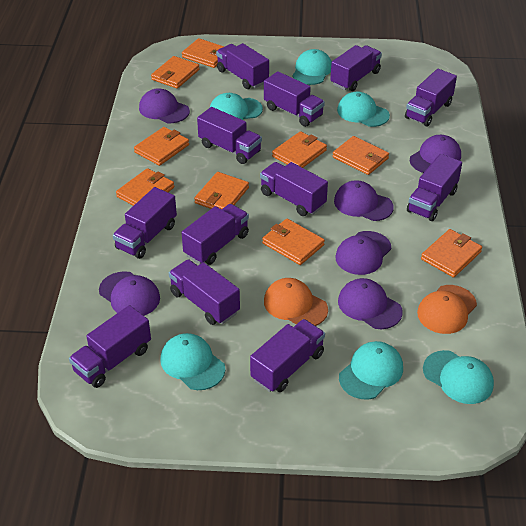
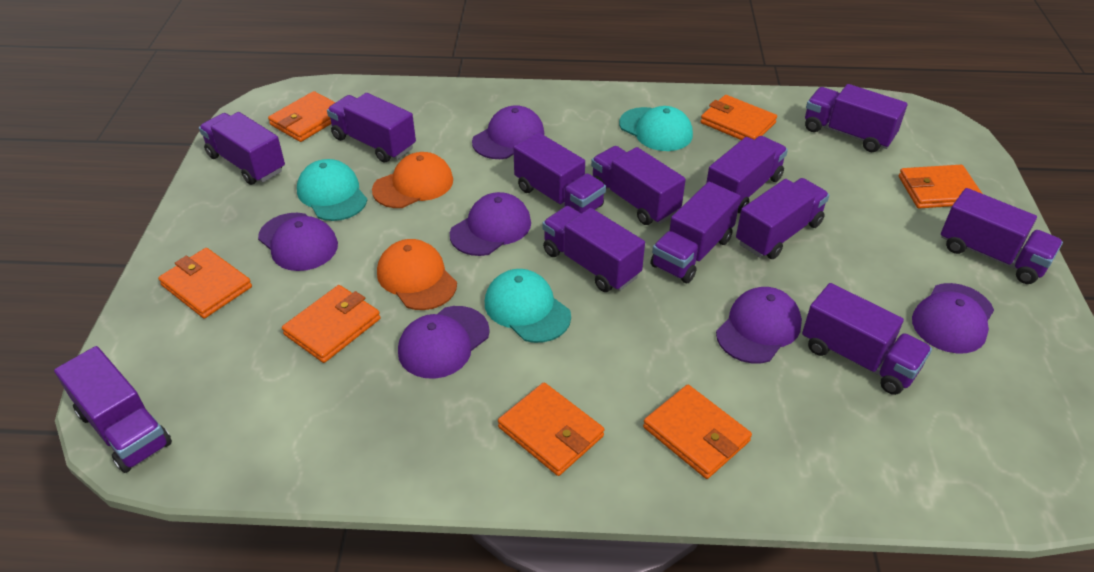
orange wallet: [116,168,174,206] [134,127,189,166] [151,56,200,89] [182,38,224,68] [194,172,249,209] [262,219,325,265] [272,131,327,168] [333,136,389,175] [421,229,482,278] = 9 -> [158,248,252,319] [268,91,336,142] [282,285,381,363] [498,382,604,476] [643,385,752,479] [701,95,777,140] [899,165,982,209] = 7
turquoise cap: [161,333,225,390] [209,93,263,120] [292,49,332,85] [337,92,390,127] [339,341,403,400] [423,350,494,404] = 6 -> [297,159,367,221] [485,269,571,343] [619,106,693,151] = 3

